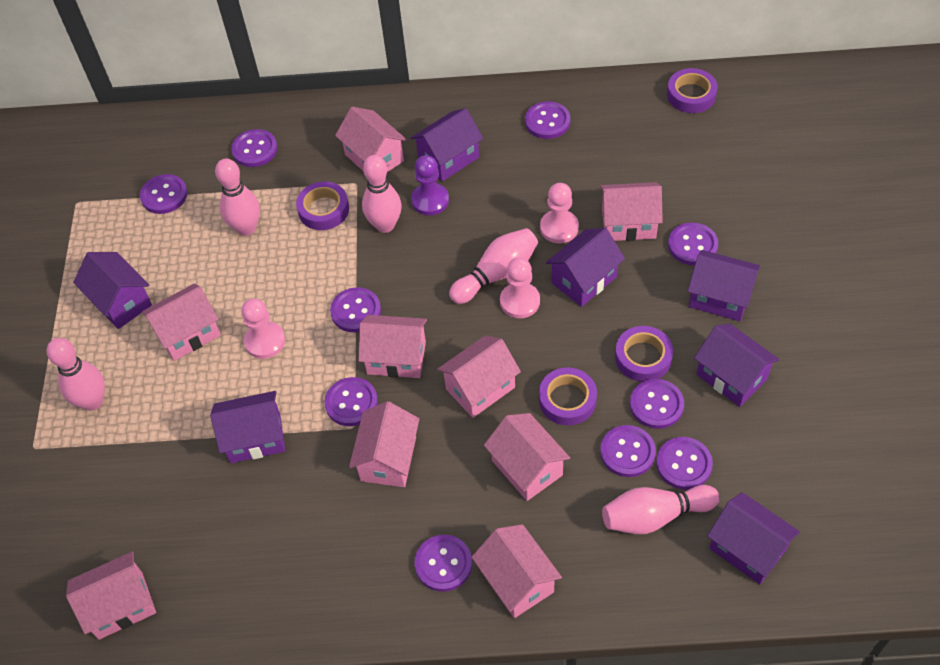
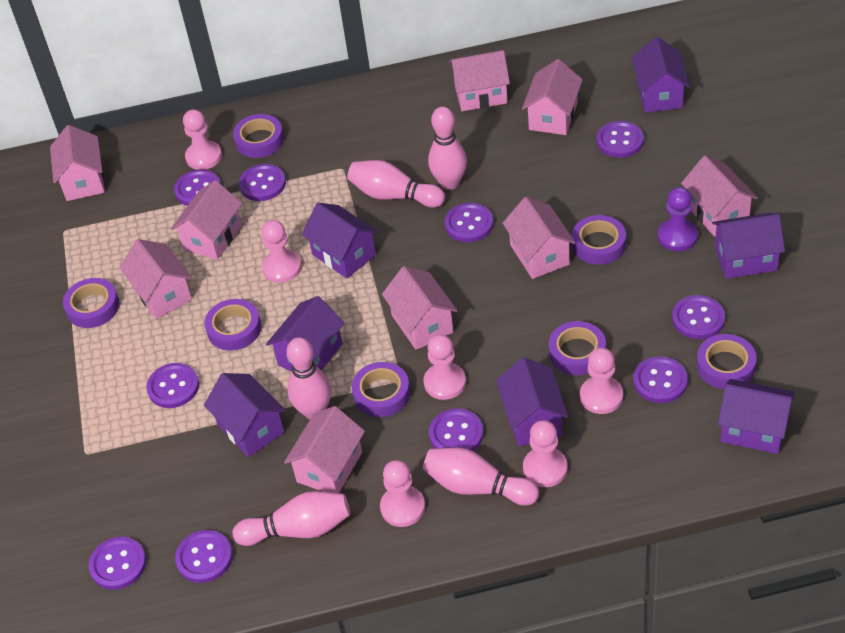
pink pawn: [241,298,285,359] [500,258,540,318] [540,183,579,243] = 3 -> [183,109,222,170] [262,220,302,283] [380,460,425,527] [424,334,466,400] [523,420,568,487] [580,348,623,414] = 6
purple tape: [296,182,349,230] [539,367,597,425] [615,326,673,382] [667,68,718,113] = 4 -> [63,278,119,328] [204,299,261,351] [233,114,284,158] [352,362,410,417] [549,321,606,375] [572,215,626,265] [697,334,757,389] = 7

